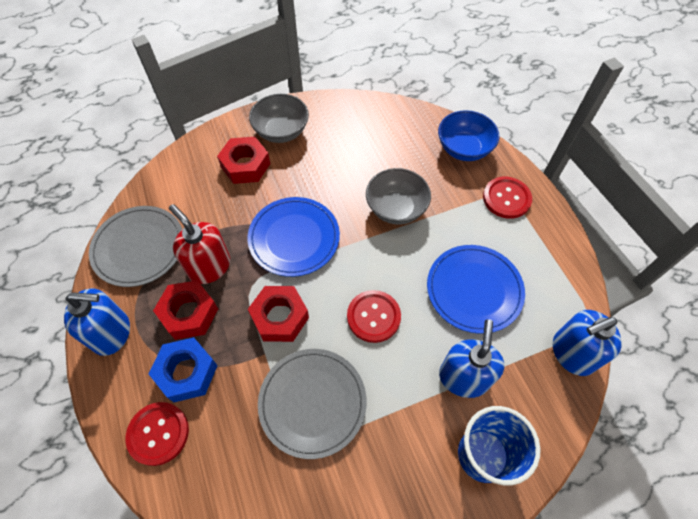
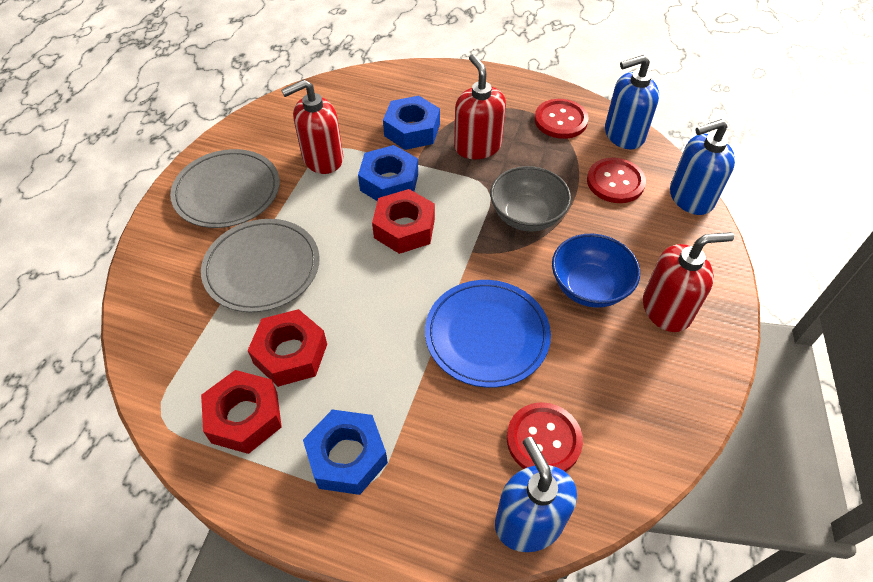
blue cup: [458,406,541,485] = 1 -> none = 0
blue nut: [149,337,218,402] = 1 -> [303,410,388,495] [358,145,418,201] [383,96,440,150] = 3
blue plate: [247,197,340,277] [427,245,525,334] = 2 -> [425,280,551,388] = 1
grey bowl: [249,94,309,143] [366,168,431,225] = 2 -> [490,166,571,232] = 1
red soap dispenser: [169,204,230,284] = 1 -> [281,80,343,174] [454,54,506,159] [643,232,734,332] = 3

